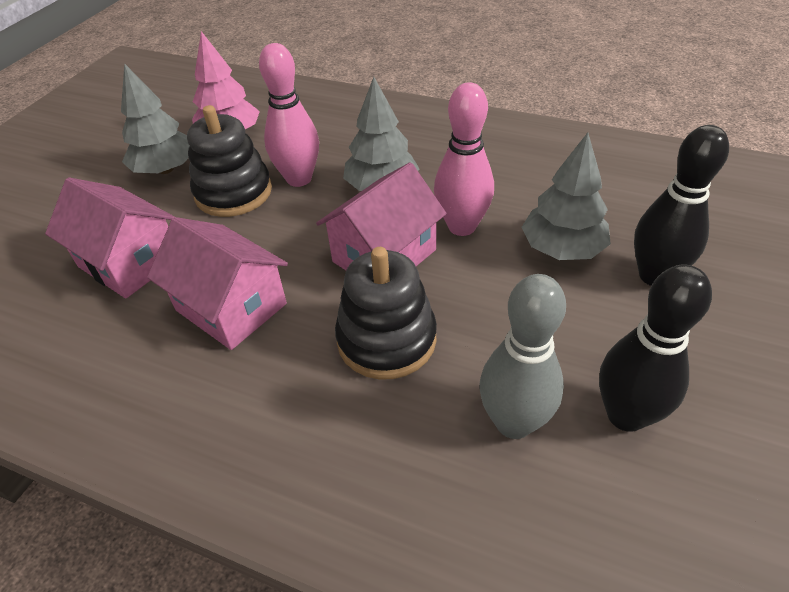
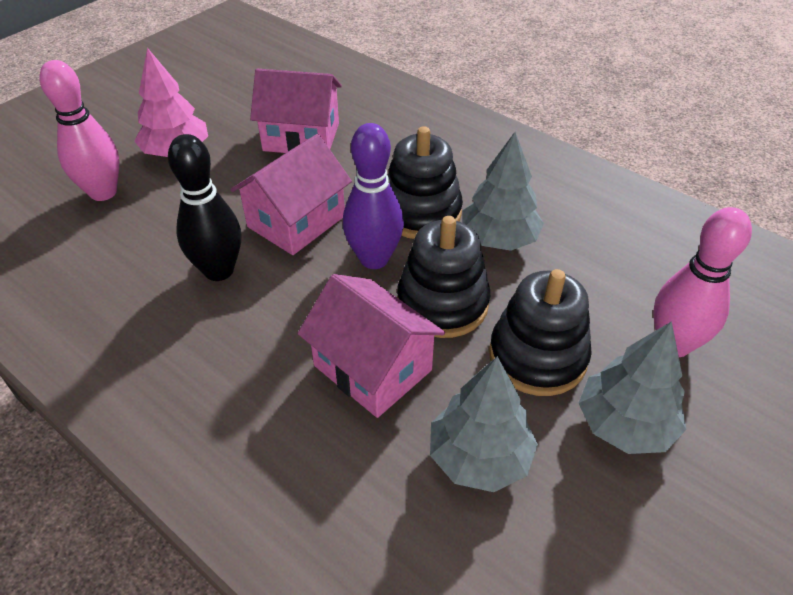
black bowling pin: [599,264,712,432] [634,125,729,286] = 2 -> [168,134,241,281] = 1
black stacking toy: [187,105,272,217] [335,247,437,380] = 2 -> [388,126,463,239] [397,216,490,338] [489,269,592,396] = 3
grey bowling pin: [479,274,566,439] = 1 -> none = 0
purple bowling pin: none = 0 -> [343,123,404,269] = 1

